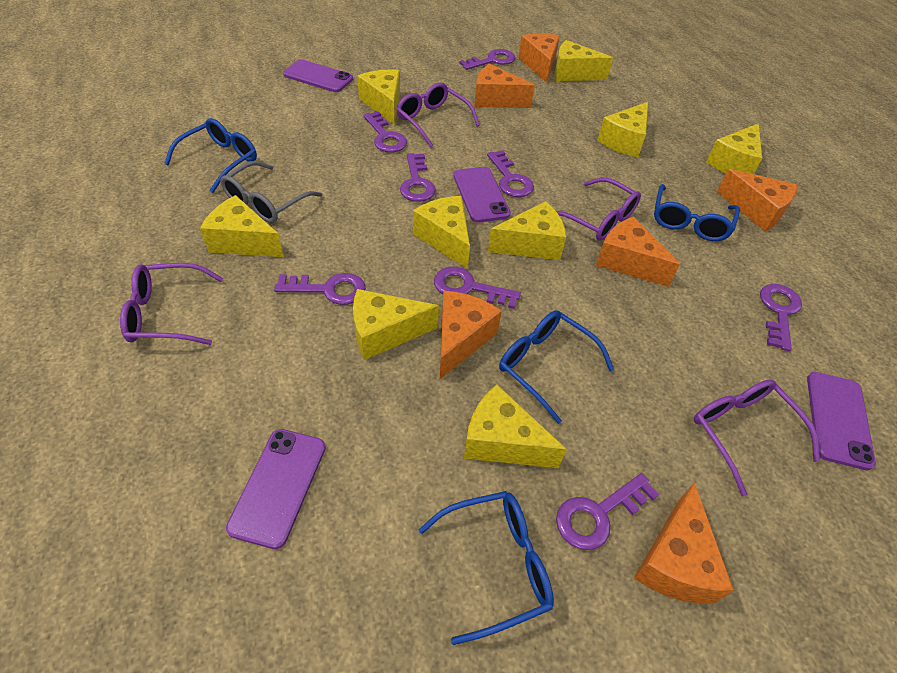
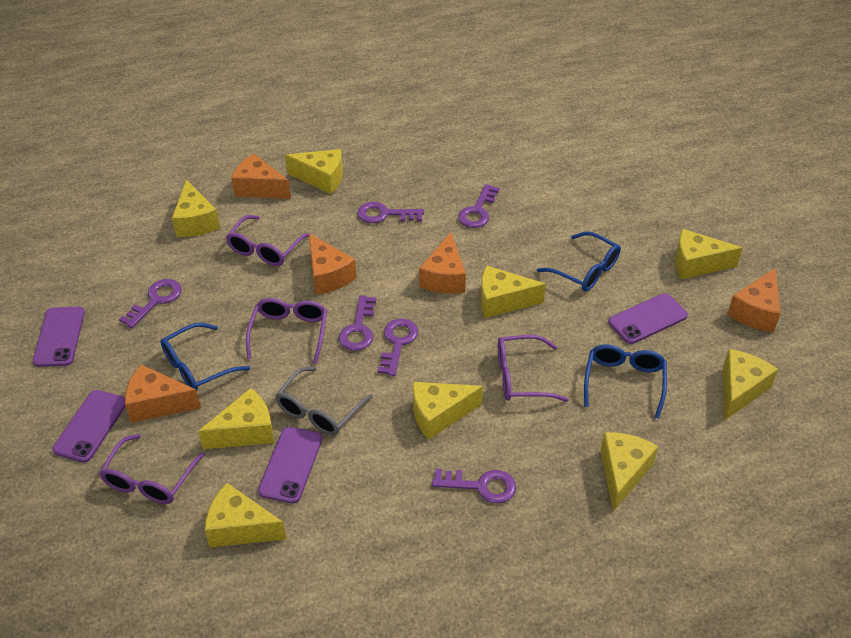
blue glasses: [164,118,257,193] [419,491,554,645] [499,310,614,424] [654,184,740,241] = 4 -> [161,323,250,390] [537,232,621,291] [584,344,667,419] = 3
orange cheese: [440,291,502,379] [475,64,535,108] [518,33,560,83] [596,216,680,287] [634,482,734,603] [717,169,797,231] = 6 -> [125,365,201,423] [231,154,291,199] [309,234,357,295] [419,232,466,294] [727,268,780,332] = 5
purple key: [274,273,366,305] [363,111,407,153] [400,153,436,202] [434,266,521,309] [459,49,515,70] [487,150,534,197] [556,473,659,550] [760,284,802,351] = 8 -> [119,279,182,328] [338,295,376,351] [357,202,424,223] [377,319,418,376] [432,469,516,504] [458,184,499,228] = 6

